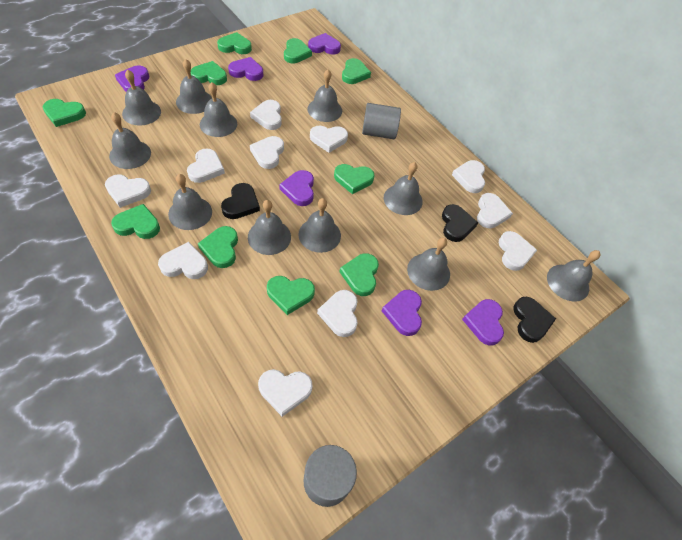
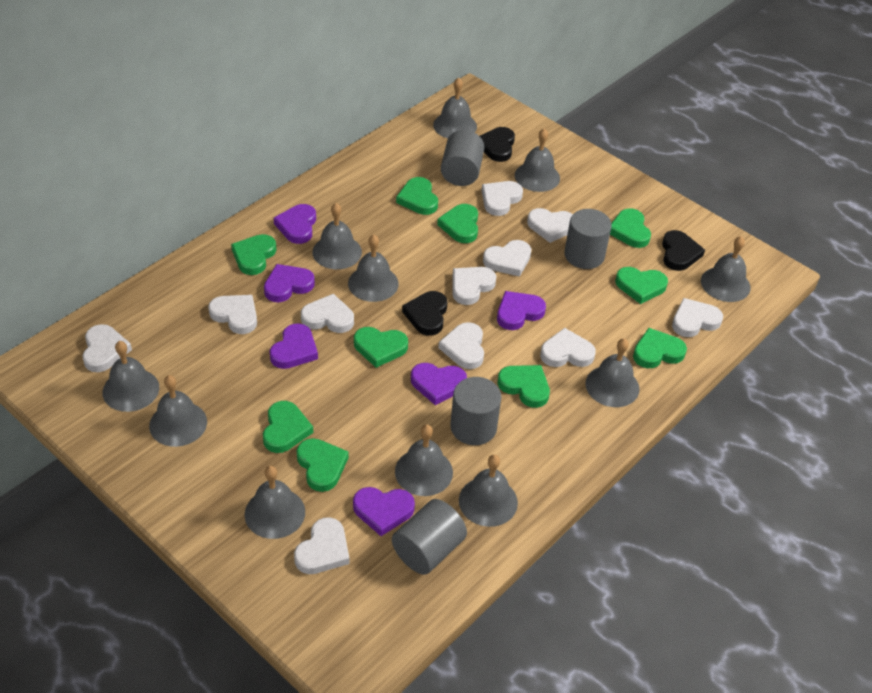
grey cylinder: [303,445,357,507] [362,103,401,139] = 2 -> [392,499,467,575] [441,130,484,186] [450,377,501,445] [564,209,612,269] = 4

